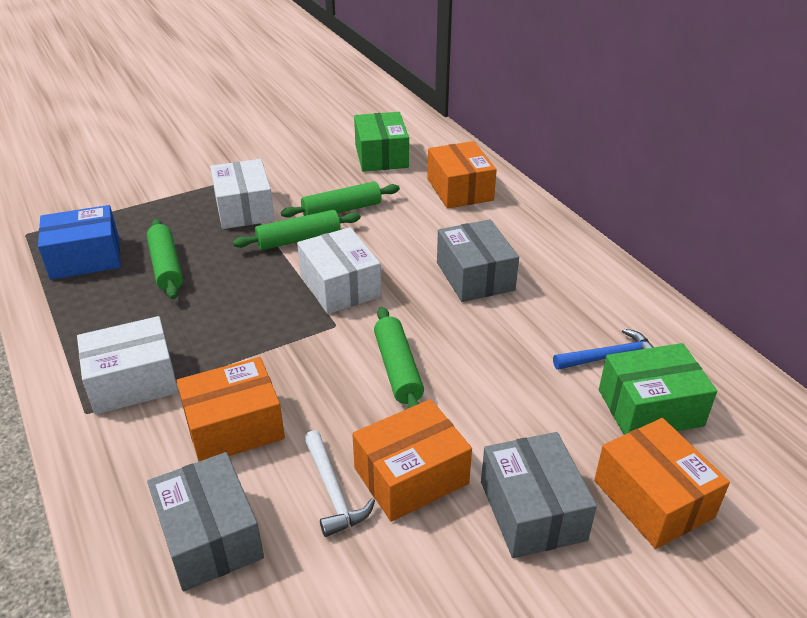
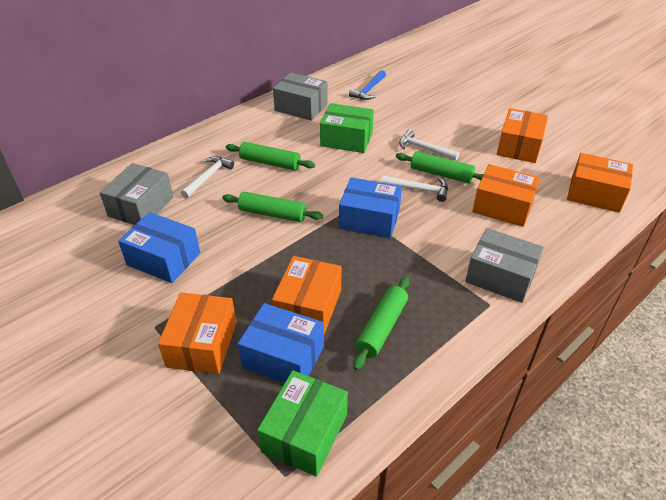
blue box: [38,205,121,280] = 1 -> [118,212,200,283] [238,303,324,383] [339,177,402,238] = 3
orange box: [177,357,285,462] [352,399,472,522] [427,141,497,209] [594,418,730,549] = 4 -> [158,292,236,374] [272,256,342,334] [472,164,540,227] [497,108,548,163] [567,153,633,213] = 5
white box: [77,316,178,415] [210,159,275,229] [297,227,381,314] = 3 -> none = 0
white hammer: [304,430,375,537] = 1 -> [181,156,234,198] [382,176,448,202] [399,130,459,160] = 3

